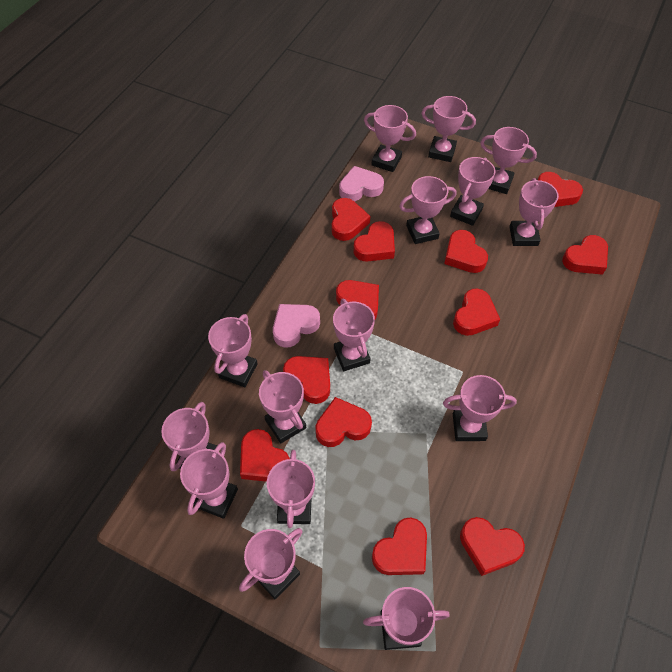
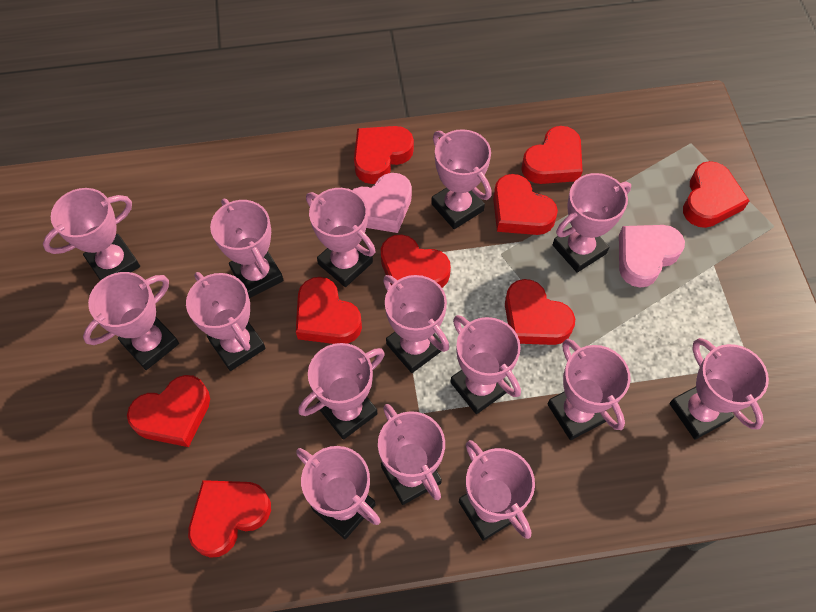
red heart: [240,429,290,482] [283,356,330,404] [316,397,372,447] [332,198,370,241] [336,280,379,319] [353,221,395,262] [372,517,427,575] [444,230,488,273] [453,288,500,336] [460,517,525,576] [538,172,583,207] [562,235,608,275] = 12 -> [127,375,210,447] [188,480,271,558] [296,277,362,344] [354,126,414,184] [381,234,451,288] [493,174,558,235] [505,279,575,345] [521,126,583,184] [683,161,749,228] = 9

